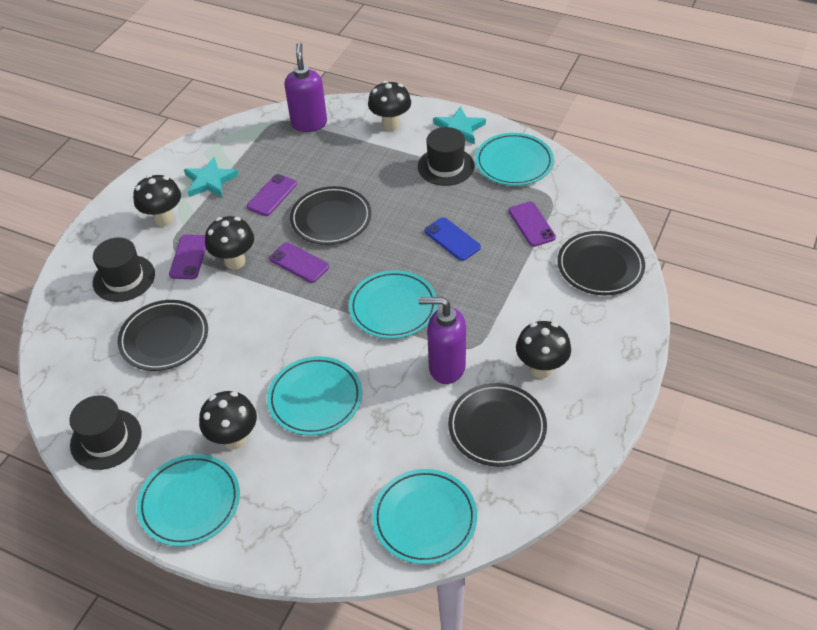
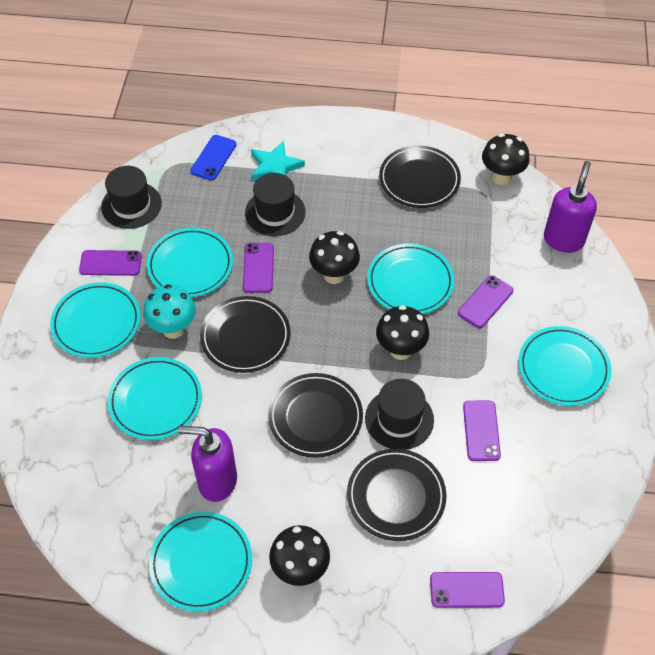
black mushroom: [133,175,181,227] [199,391,257,450] [205,216,254,270] [368,81,411,131] [516,321,571,378] = 5 -> [269,525,330,586] [309,231,360,284] [376,305,429,360] [482,133,530,185] = 4
purple phone: [169,234,206,279] [247,174,297,216] [269,242,329,283] [509,202,556,247] = 4 -> [79,250,142,276] [243,243,274,293] [430,572,505,608] [458,275,513,328] [463,401,501,461] = 5
turquoise mushroom: none = 0 -> [143,284,196,339] = 1
turquoise plate: [137,454,240,547] [267,356,362,436] [349,270,437,339] [372,469,477,564] [475,133,554,186] = 5 -> [50,282,141,358] [108,357,202,440] [147,228,233,297] [149,512,252,611] [367,243,455,314] [518,326,611,406] = 6
turquoise star: [184,157,239,198] [433,107,486,145] = 2 -> [251,141,305,181] = 1

